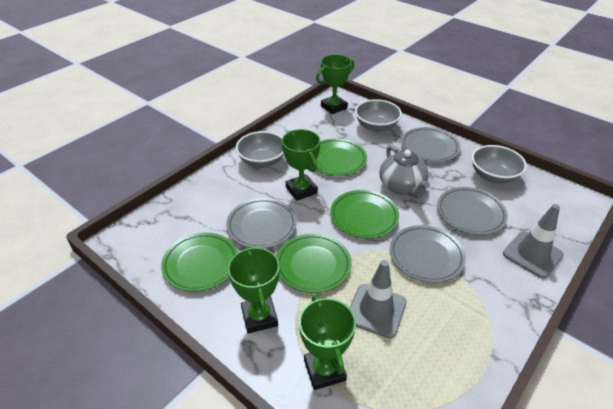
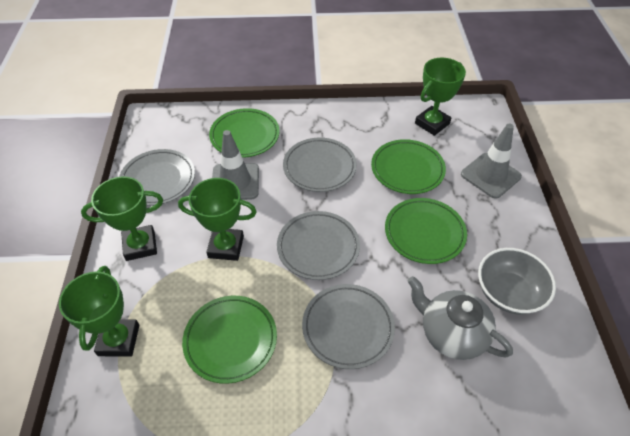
grey bowl: [236,131,284,168] [355,99,402,132] [471,145,527,184] = 3 -> [478,248,556,315] = 1

